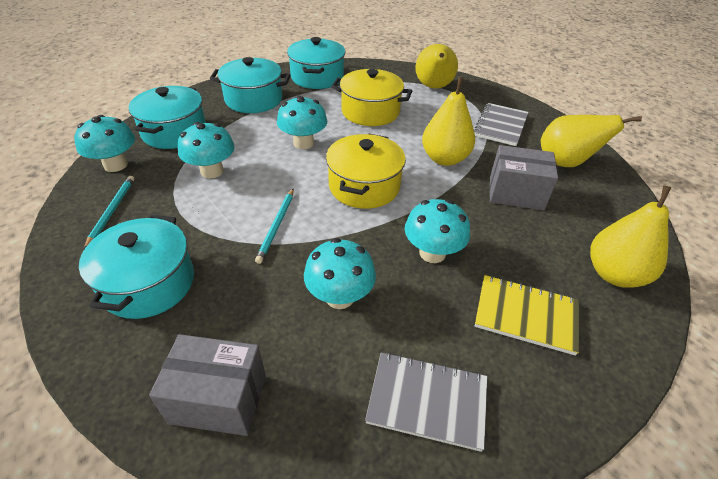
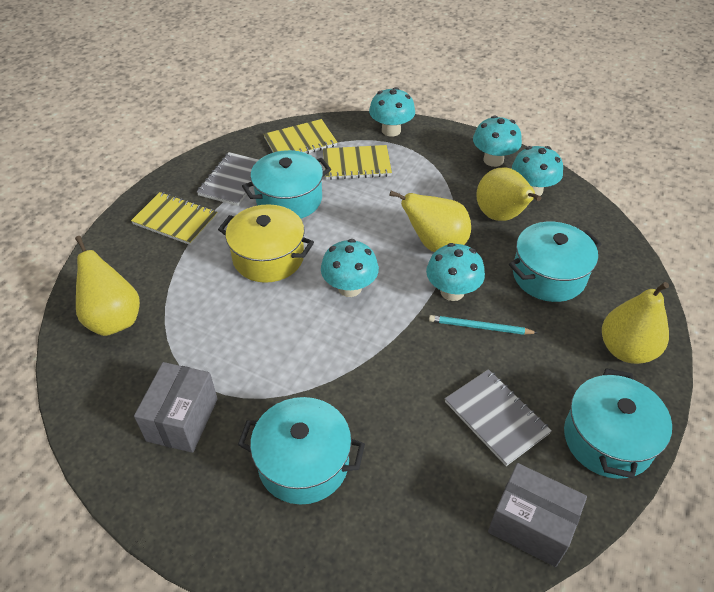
turquoise pencil: [84,176,134,249] [255,188,294,264] = 2 -> [429,315,537,335] = 1
yellow notebook: [475,275,579,356] = 1 -> [131,192,218,245] [264,119,338,154] [323,145,392,180] = 3
yellow pot: [326,133,406,209] [331,69,412,126] = 2 -> [218,204,314,283] = 1

